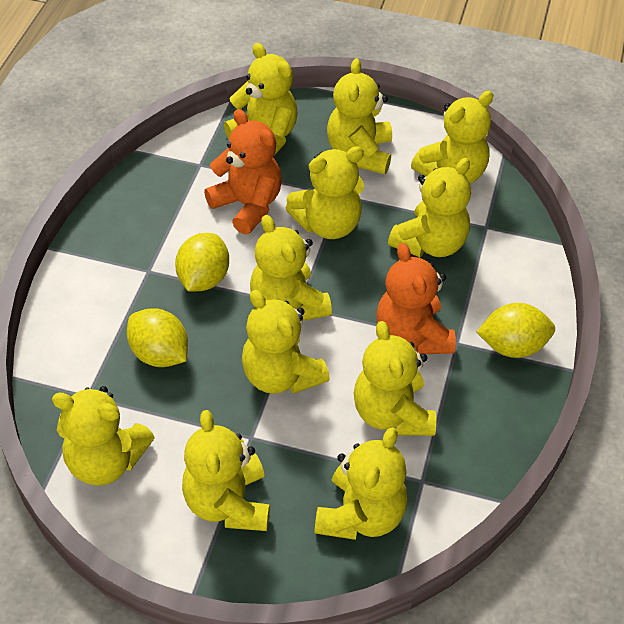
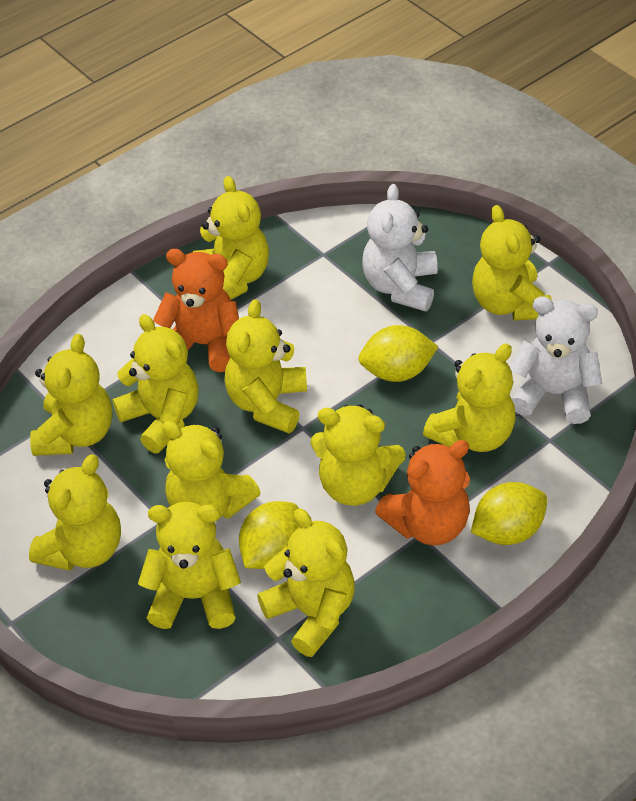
white teddy bear: none = 0 -> [362,184,438,311] [510,297,602,424] = 2

